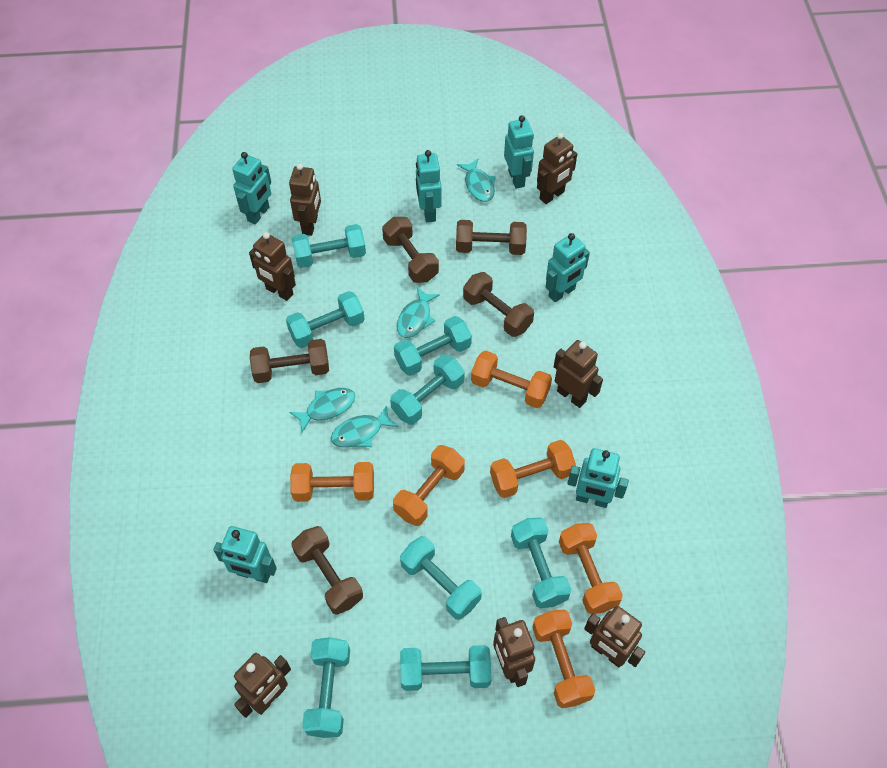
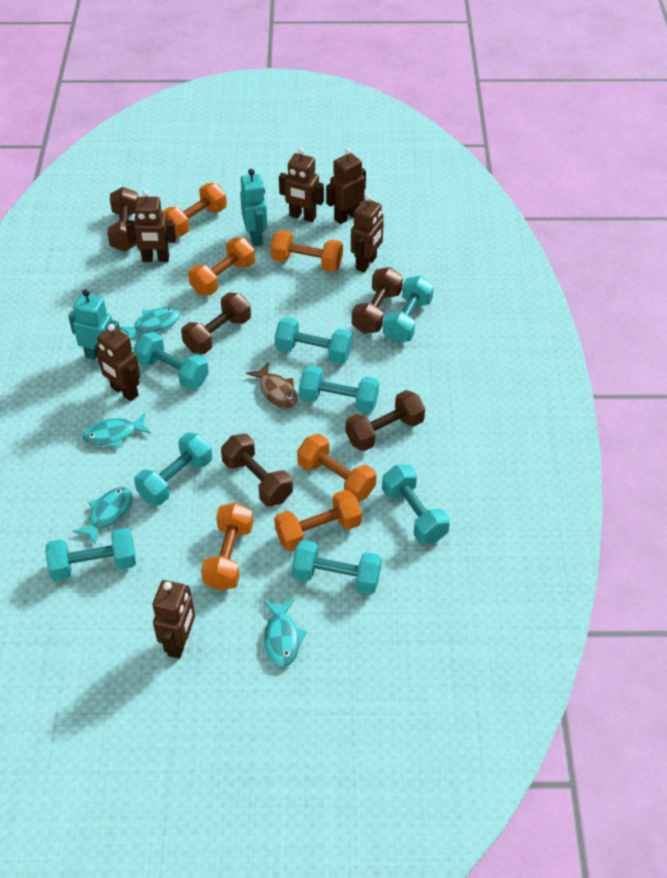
brown fish: none = 0 -> [246,362,297,409] = 1
brown robot: [234,653,291,718] [249,232,296,301] [289,163,321,236] [493,617,535,687] [537,133,577,204] [554,340,603,408] [584,606,645,667] = 7 -> [95,324,140,401] [125,190,176,262] [153,580,195,659] [279,148,324,222] [326,148,366,224] [351,194,384,272] = 6
turquoise robot: [213,526,277,583] [232,152,271,224] [416,150,442,222] [504,115,534,189] [546,233,590,302] [567,448,629,508] = 6 -> [68,289,120,360] [240,169,268,246] = 2

